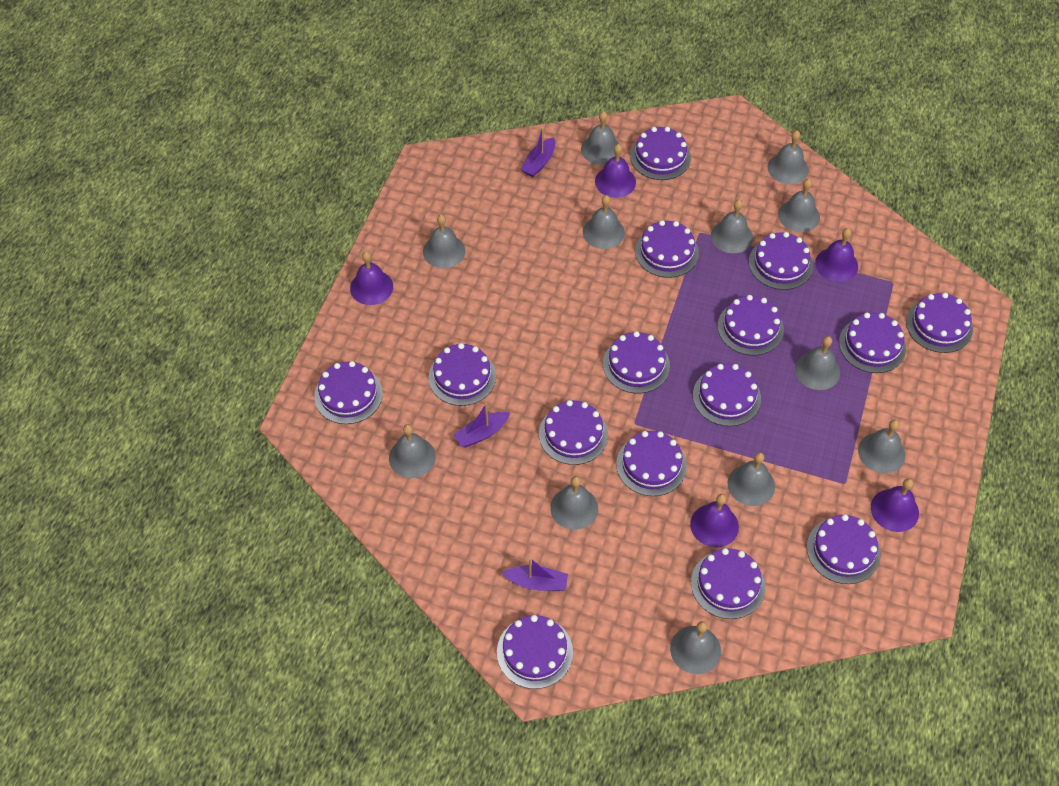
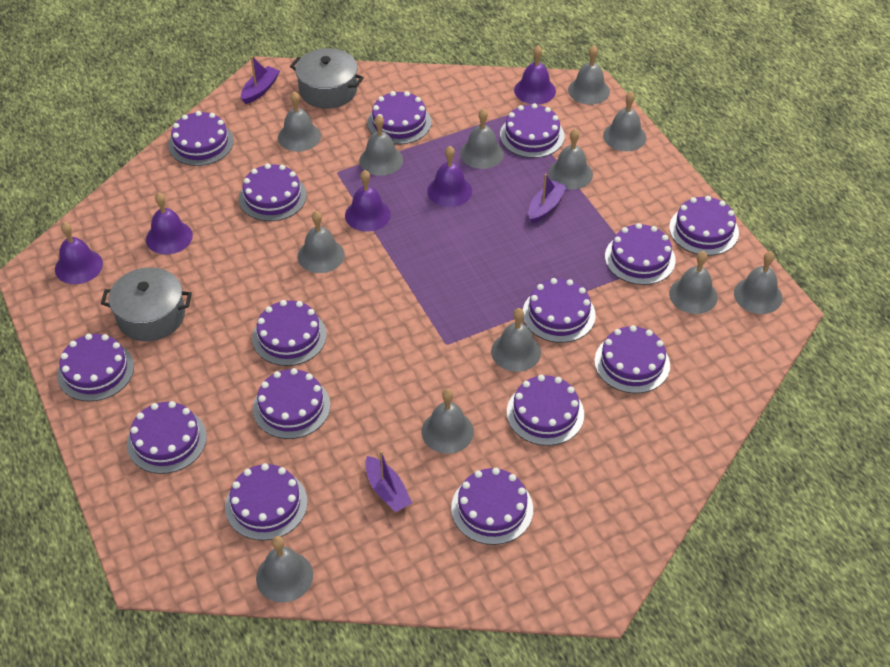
grey pot: none = 0 -> [101,267,192,341] [290,48,364,109] = 2

